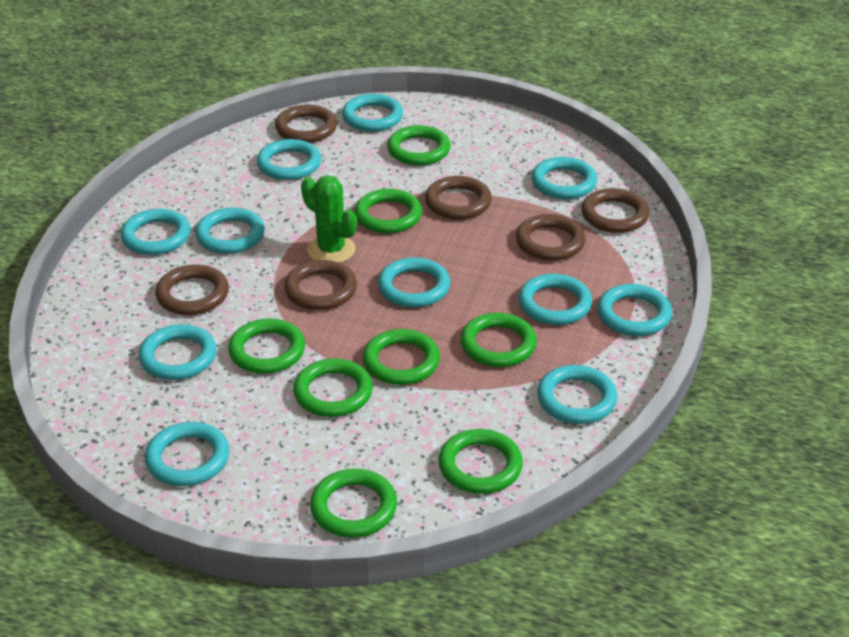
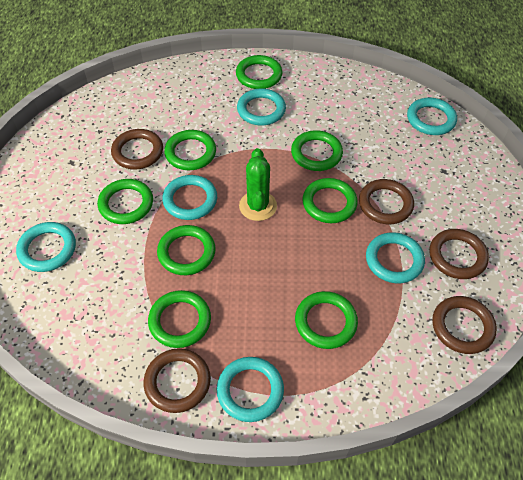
brown ring: [155,264,229,315] [275,105,337,143] [284,260,357,310] [425,176,492,219] [516,214,586,261] [581,188,649,233] = 6 -> [111,129,163,170] [143,348,211,413] [359,179,414,224] [429,229,489,279] [432,296,497,354] = 5
turquoise ring: [121,209,191,255] [139,324,216,380] [145,422,229,486] [195,208,265,254] [257,139,321,180] [342,94,403,132] [378,257,450,307] [518,274,592,325] [532,157,597,199] [537,365,617,424] [597,284,672,336] = 11 -> [16,222,76,272] [162,175,217,220] [217,357,284,422] [237,88,286,125] [366,232,425,283] [407,98,457,135] = 6

